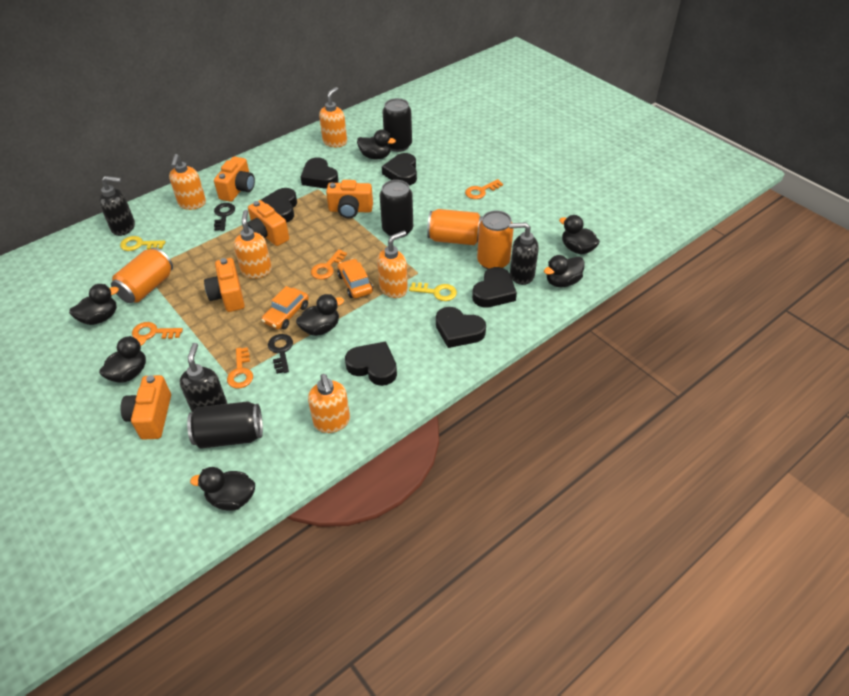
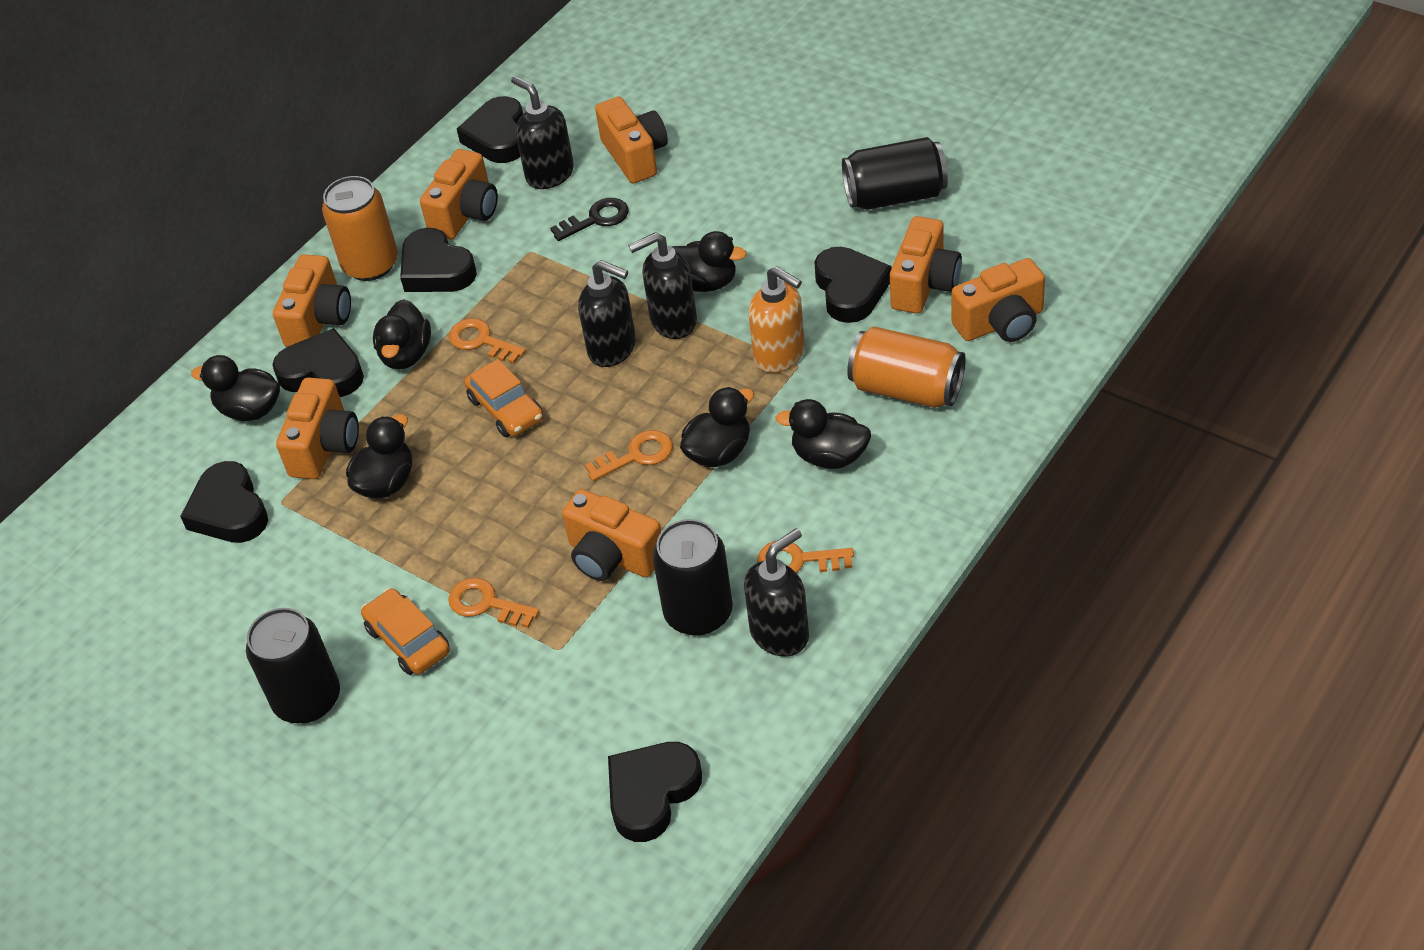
black duck: [69,284,119,325] [99,336,146,383] [190,467,255,511] [296,294,344,336] [357,129,396,159] [544,255,585,287] [559,215,600,254] = 7 -> [191,355,280,421] [346,414,412,499] [373,299,431,369] [671,231,747,292] [680,387,754,467] [776,399,871,469] = 6
black key: [214,203,235,231] [268,334,293,374] = 2 -> [550,198,629,241] = 1
black soap dispenser: [99,176,135,236] [180,343,227,412] [509,222,539,285] = 3 -> [511,76,574,189] [578,260,636,367] [628,232,697,339] [744,528,809,657] = 4
orange camera: [120,375,171,440] [204,258,245,312] [214,156,255,202] [247,200,289,246] [326,180,373,218] = 5 -> [273,254,351,347] [276,378,359,479] [420,149,498,239] [562,489,661,581] [595,96,668,183] [890,216,962,314] [952,258,1045,342] = 7
orange can: [111,247,173,303] [427,209,482,245] [477,211,514,270] = 3 -> [322,176,398,281] [847,326,966,408] = 2
orange soap dispenser: [169,154,206,210] [234,210,272,279] [308,374,350,433] [319,87,347,147] [377,231,408,298] = 5 -> [749,266,805,373] = 1
yellow key: [120,236,166,251] [409,282,457,301] = 2 -> none = 0

